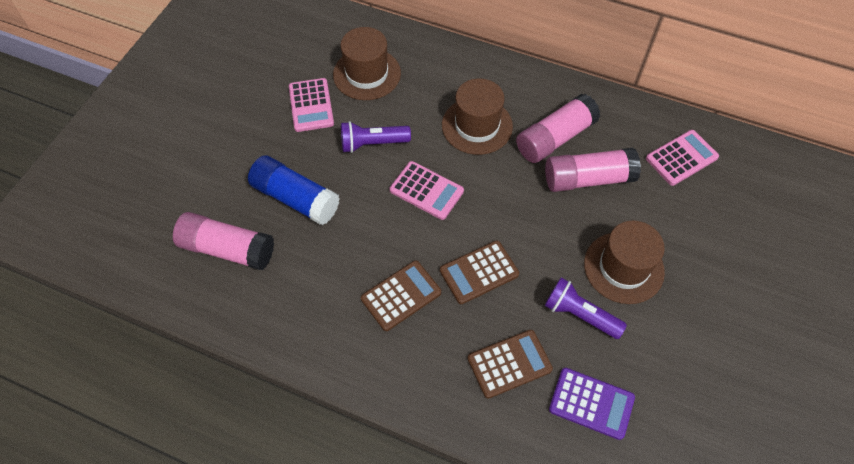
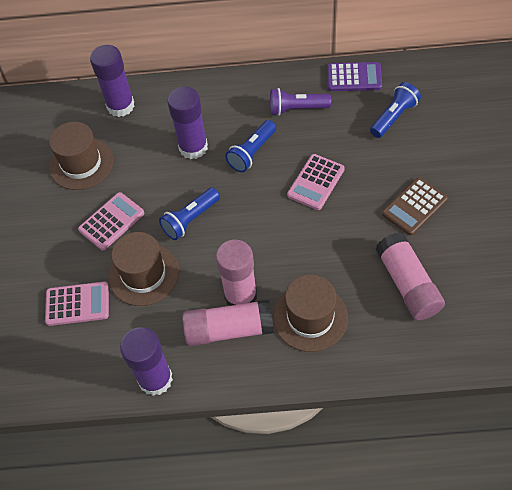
blue flashlight: none = 0 -> [159,187,220,240] [225,120,276,172] [370,82,421,138] = 3
blue glue stick: [248,155,340,225] = 1 -> none = 0
brown calculator: [361,261,441,331] [440,241,519,304] [468,330,553,399] = 3 -> [382,177,448,235] = 1
purple flashlight: [341,121,411,153] [545,277,627,339] = 2 -> [270,88,331,116] = 1
purple glue stick: none = 0 -> [90,45,135,117] [120,327,173,396] [167,87,208,159] = 3

